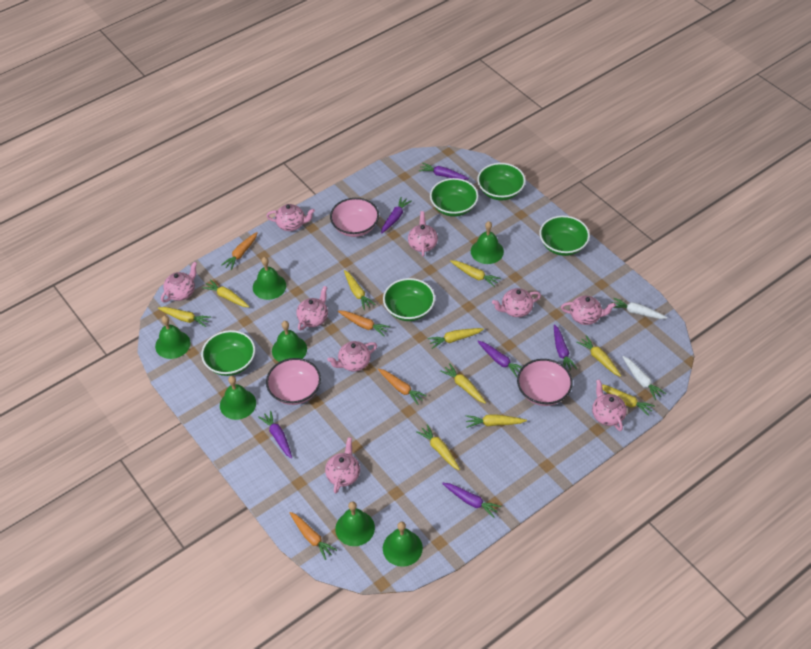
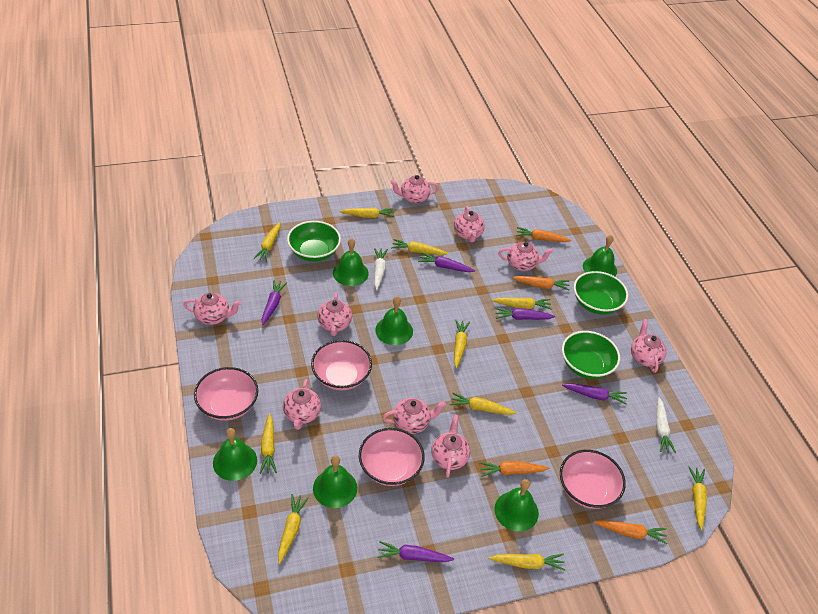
green bell: [155,316,191,359] [220,376,256,420] [253,257,286,300] [272,321,307,362] [335,501,375,546] [383,522,423,567] [471,221,504,264] = 7 -> [213,428,257,481] [313,455,357,508] [333,238,369,286] [375,296,413,345] [494,479,539,532] [583,235,617,277] = 6
green bowl: [201,330,255,376] [383,278,435,321] [430,178,478,217] [477,163,525,200] [539,216,590,256] = 5 -> [287,221,341,262] [562,331,620,379] [574,271,628,315] = 3
pink bowl: [266,358,321,405] [330,198,379,237] [517,359,573,406] = 3 -> [194,367,258,421] [311,340,372,390] [359,428,425,486] [560,450,626,509] = 4
purple carrot: [258,410,292,459] [381,197,412,234] [419,163,469,180] [442,483,501,518] [477,341,522,377] [554,324,577,370] = 6 -> [262,280,287,326] [377,541,454,562] [418,253,475,272] [495,308,555,320] [562,383,627,405] = 5

